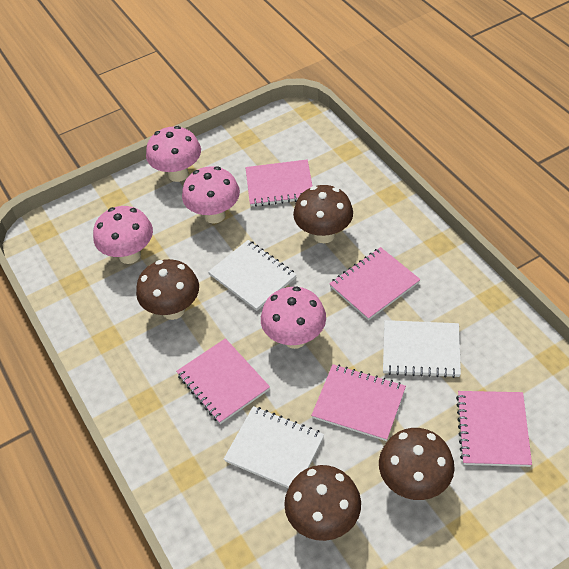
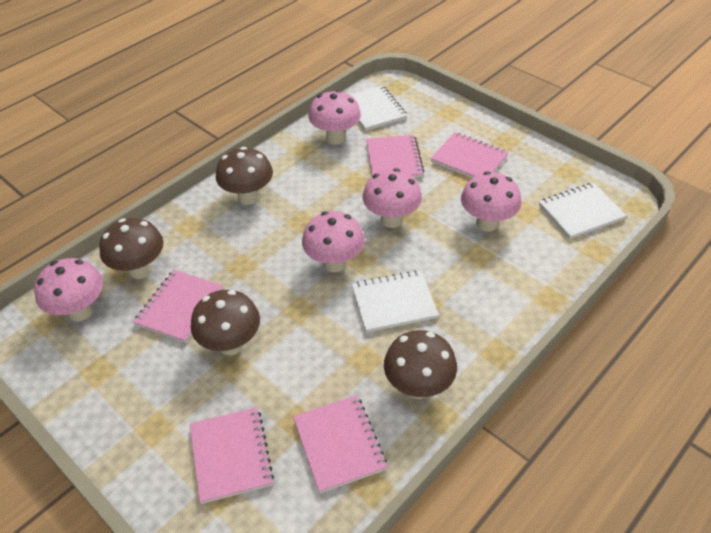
pink mushroom: [93,206,153,264] [146,126,201,182] [182,166,240,224] [261,286,326,349] = 4 -> [34,258,103,321] [302,211,365,272] [308,90,361,145] [362,168,422,228] [461,172,522,232] = 5

